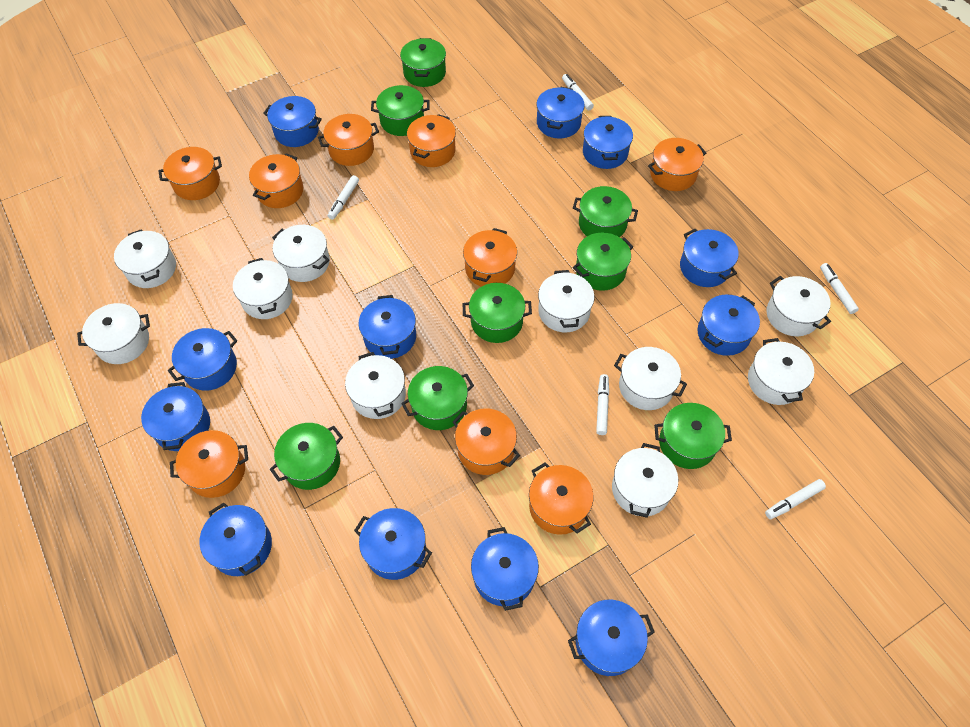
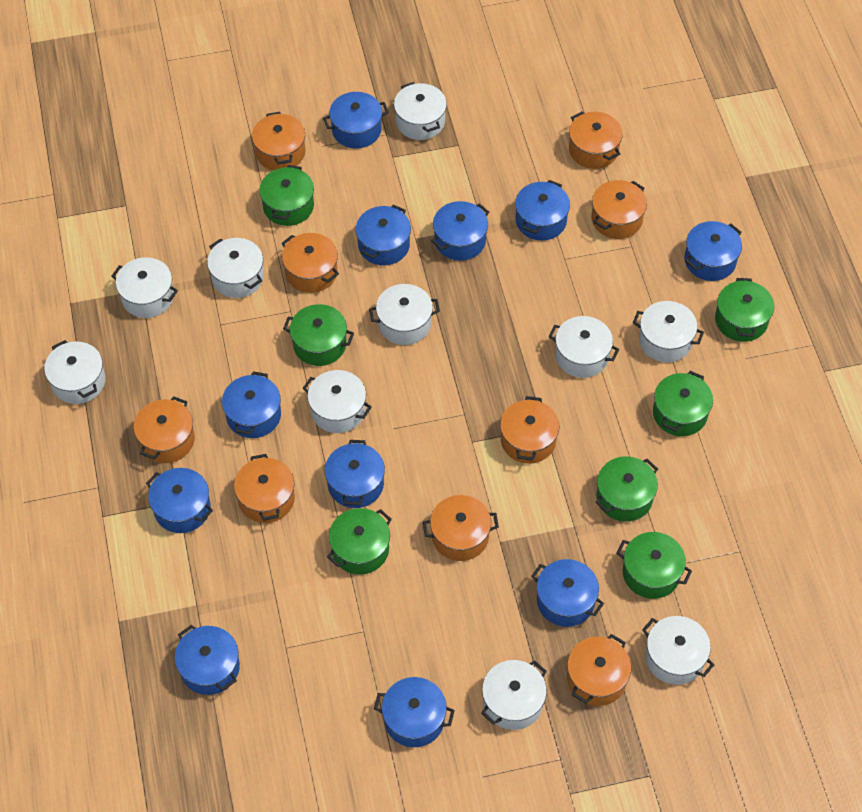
blue pot: [141,382,210,451] [168,328,237,391] [199,503,272,576] [263,96,322,147] [354,508,432,580] [359,295,416,359] [471,527,539,611] [536,87,585,138] [568,600,655,676] [583,116,633,169] [680,229,739,287] [697,295,760,356] = 12 -> [146,468,213,533] [175,625,240,695] [222,371,281,438] [323,92,389,149] [325,440,385,508] [356,204,411,265] [374,677,455,747] [431,201,489,261] [515,180,570,241] [531,559,604,627] [684,221,742,281] = 11
green pot: [270,423,343,490] [371,85,430,136] [400,38,446,87] [401,366,474,430] [463,283,532,343] [573,186,638,237] [573,233,634,291] [654,403,732,469] = 8 -> [259,165,314,226] [283,304,354,366] [327,508,392,575] [595,456,658,522] [617,532,692,599] [653,371,713,436] [715,278,774,342] = 7
white marker: [328,175,359,220] [562,74,594,110] [596,374,609,435] [765,479,826,519] [820,263,859,314] = 5 -> none = 0

